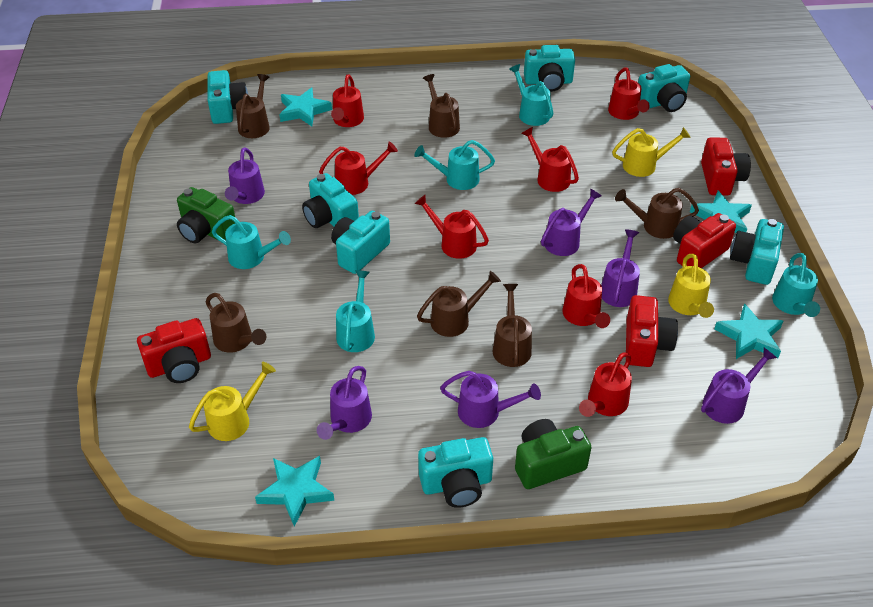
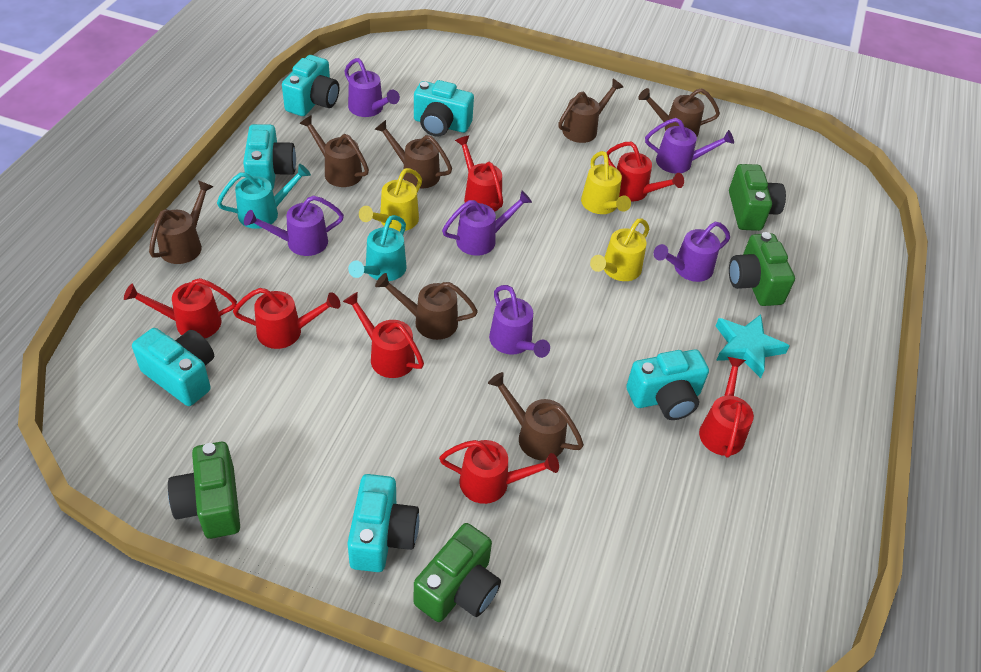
brown watering can: [206,293,266,353] [236,74,270,138] [417,271,501,337] [423,74,460,138] [493,284,532,367] [615,188,699,239] = 6 -> [149,180,214,264] [299,115,369,187] [375,120,452,188] [375,273,478,340] [488,372,584,461] [558,79,624,143] [638,88,720,137] = 7
green camera: [177,187,235,244] [515,419,592,489] = 2 -> [168,442,240,539] [414,523,501,622] [729,164,786,231] [729,232,795,306] = 4
red camera: [137,318,211,383] [626,295,678,367] [673,213,736,268] [701,138,751,196] = 4 -> none = 0
turquoise camera: [207,70,248,124] [302,173,359,228] [331,211,390,274] [418,437,493,508] [524,45,575,92] [638,64,690,112] [730,219,784,285] = 7 -> [132,328,214,406] [243,124,296,190] [282,55,339,116] [347,474,419,572] [414,80,474,137] [626,349,709,420] = 6
turquoise star: [255,456,334,527] [279,88,332,126] [690,191,752,233] [714,303,783,359] = 4 -> [716,314,790,378] = 1
turquoise watering can: [212,215,291,269] [336,270,375,352] [414,140,495,190] [509,64,554,126] [772,253,820,317] = 5 -> [217,164,311,229] [348,215,407,281] = 2

